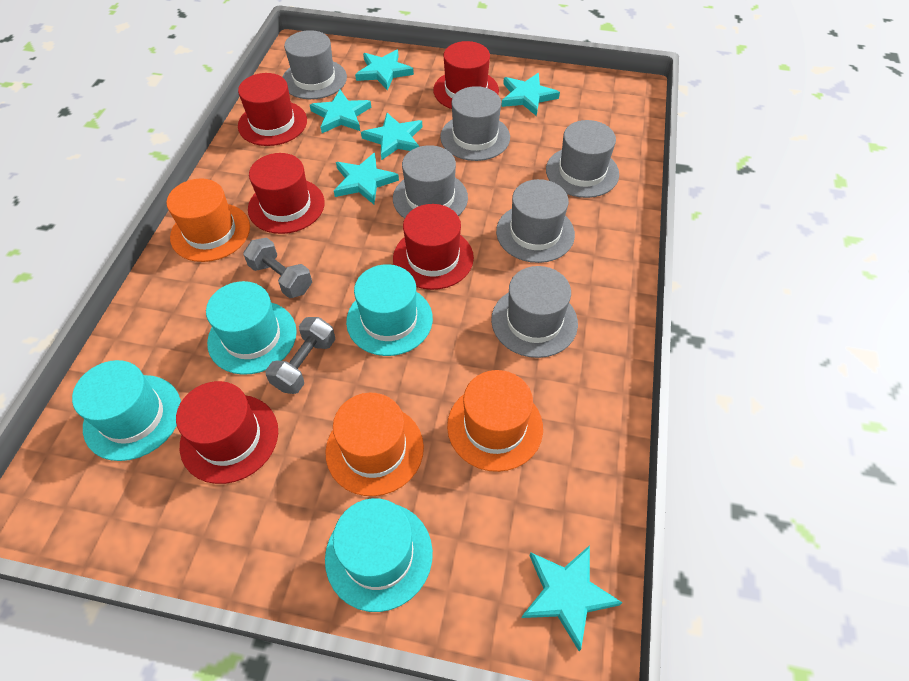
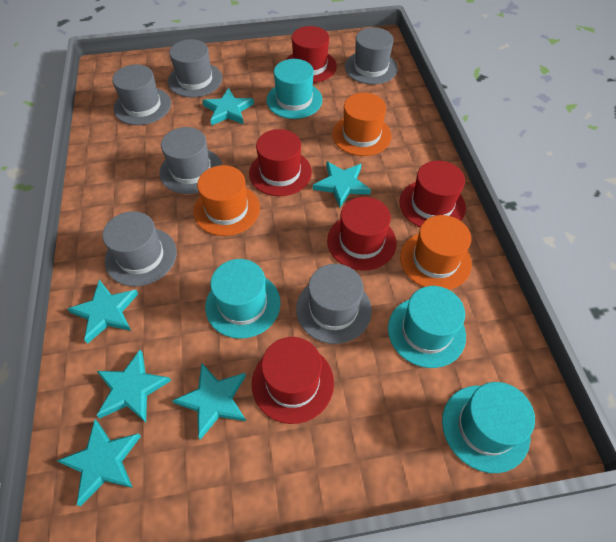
grey dumbbell: [243,237,312,298] [265,317,335,394] = 2 -> none = 0

